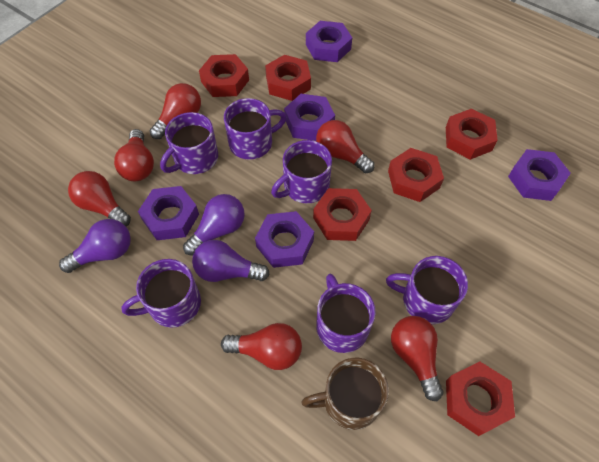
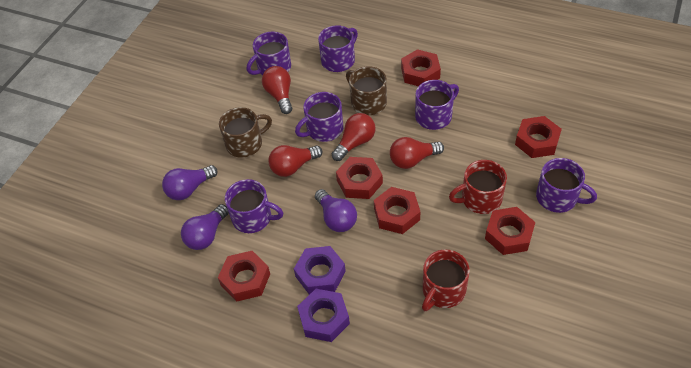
brown mug: [302,358,389,430] = 1 -> [219,107,272,158] [346,66,387,115] = 2
purple nut: [138,186,199,240] [255,211,314,268] [284,94,335,141] [306,21,352,62] [508,149,571,201] = 5 -> [294,246,346,295] [297,289,350,342] = 2
red light bulb: [68,171,131,226] [114,129,154,181] [150,83,201,139] [221,323,302,370] [316,120,375,173] [391,316,443,401] = 6 -> [262,66,292,114] [268,145,322,177] [332,113,376,161] [390,137,444,169] = 4
red mug: none = 0 -> [422,250,470,311] [449,160,507,214] = 2

